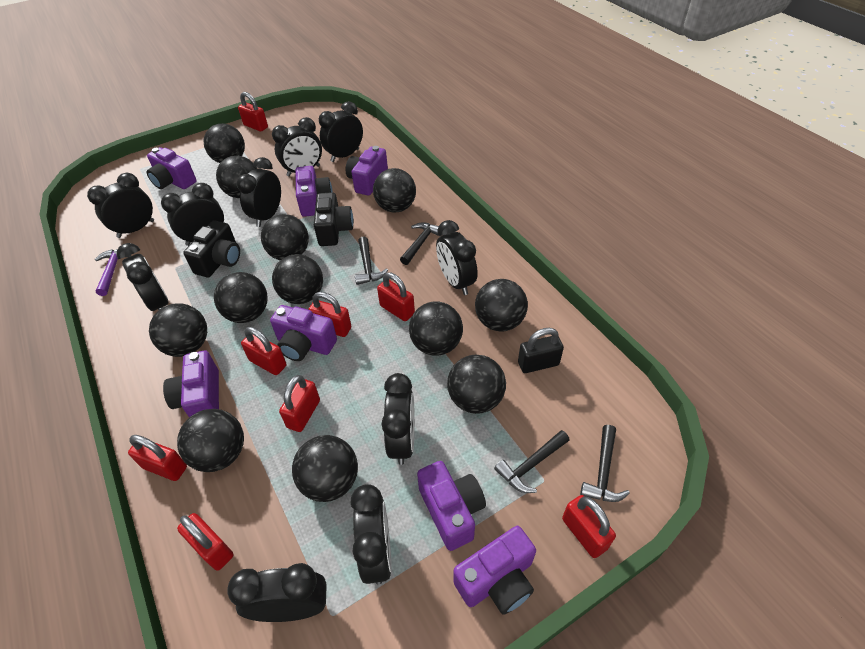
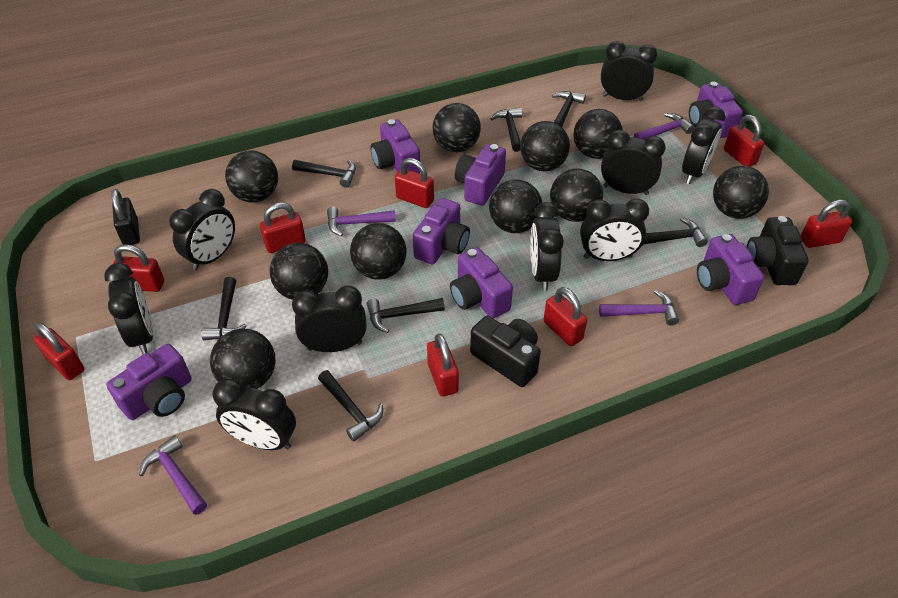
black ball: [149,303,207,357] [177,409,244,472] [203,124,245,163] [214,272,268,323] [216,156,257,198] [261,214,309,260] [272,254,323,304] [292,435,358,502] [373,168,416,212] [409,302,463,356] [447,355,506,414] [475,279,528,331] = 12 -> [210,329,276,389] [225,150,278,203] [269,243,328,300] [350,223,407,280] [432,103,481,152] [489,179,542,233] [520,121,570,171] [550,169,603,222] [573,109,623,159] [713,166,769,219] = 10
black clock: [87,173,154,238] [116,243,169,311] [161,183,224,246] [227,563,327,622] [237,157,281,227] [272,117,322,176] [319,101,363,162] [351,485,392,585] [382,373,415,465] [436,220,478,295] = 10 -> [104,263,153,354] [169,189,235,271] [213,378,296,450] [292,285,367,352] [530,202,564,291] [580,198,649,261] [601,41,657,101] [601,130,666,195] [682,106,725,184] = 9
black hammer: [355,237,388,285] [400,222,442,265] [494,430,570,493] [580,425,630,502] = 4 -> [201,277,247,341] [292,160,356,188] [318,370,383,442] [367,298,445,333] [490,108,522,152] [552,91,586,127] [643,218,708,247] = 7
purple hammer: [95,249,131,296] = 1 -> [139,435,207,515] [327,207,396,236] [599,290,679,326] [634,113,694,140] = 4

